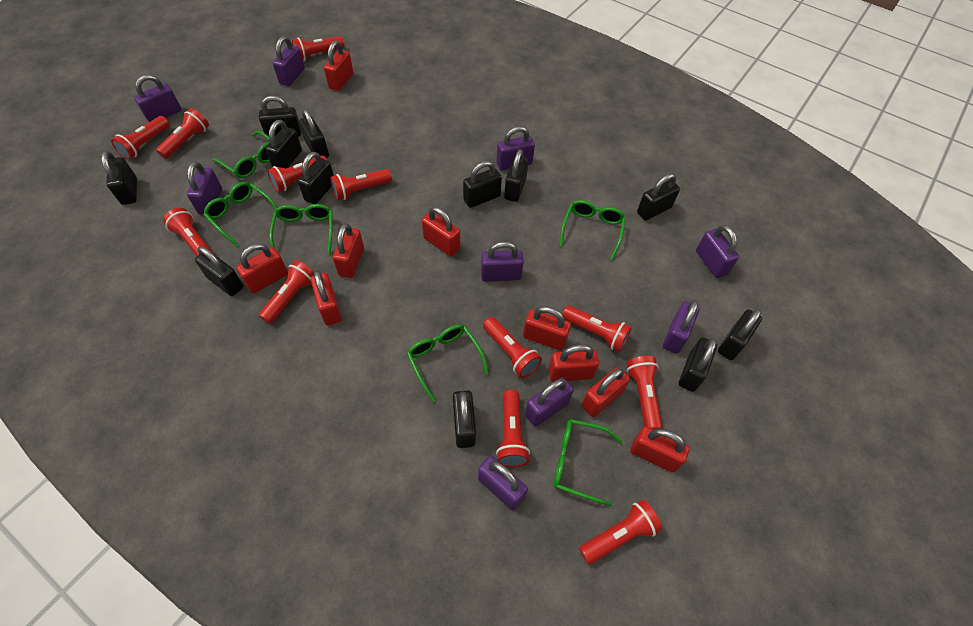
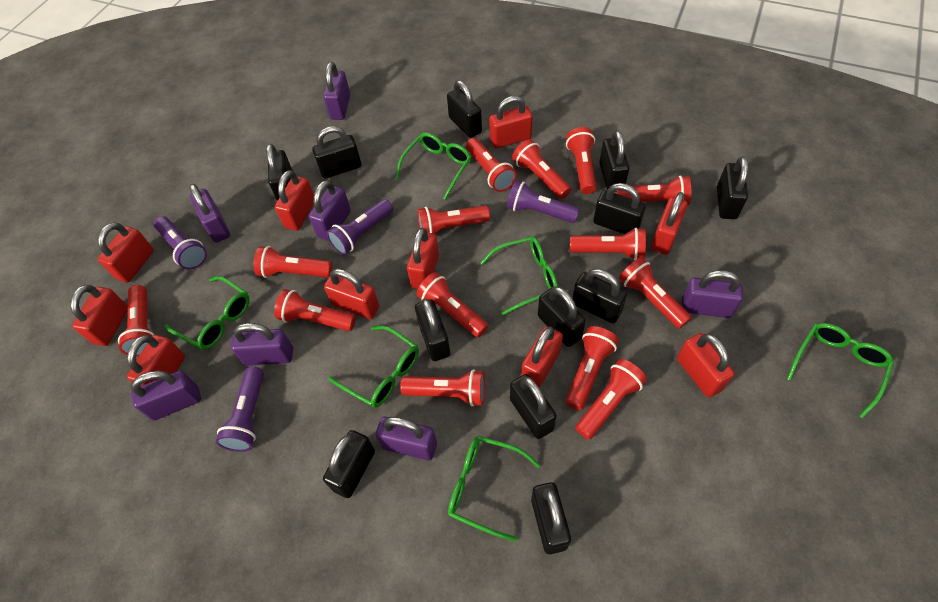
purple flashlight: none = 0 -> [154,216,207,270] [216,366,264,452] [326,199,393,255] [507,180,580,223] = 4
purple padlock: [134,74,182,122] [187,161,222,215] [273,36,305,86] [478,456,528,510] [481,241,524,282] [497,126,535,171] [525,377,573,427] [663,300,700,354] [696,225,739,278] = 9 -> [131,370,201,421] [189,184,230,243] [231,323,293,366] [309,180,351,241] [323,62,350,120] [376,417,437,460] [682,270,743,318] = 7
red flashlight: [111,116,170,160] [156,108,209,159] [163,208,214,256] [259,260,314,324] [267,155,328,193] [292,36,345,61] [330,169,392,201] [483,317,542,378] [496,390,530,467] [562,305,632,352] [579,500,662,564] [627,356,663,429] = 12 -> [118,285,155,357] [254,246,332,278] [274,289,356,331] [400,369,485,407] [416,272,488,338] [417,205,490,234] [466,138,517,192] [512,139,571,199] [565,326,619,410] [566,127,596,194] [570,228,646,260] [575,359,647,440] [616,176,691,205] [619,257,692,329] = 14
red padlock: [236,243,288,293] [311,270,342,325] [324,41,353,91] [333,223,364,278] [422,207,460,256] [523,306,571,351] [548,344,599,382] [581,367,630,417] [630,426,690,472] = 9 -> [70,285,128,346] [98,222,154,283] [127,335,185,386] [275,170,314,231] [324,269,379,319] [407,228,439,289] [489,96,533,148] [521,326,563,388] [651,192,688,255] [677,333,735,397] = 10

